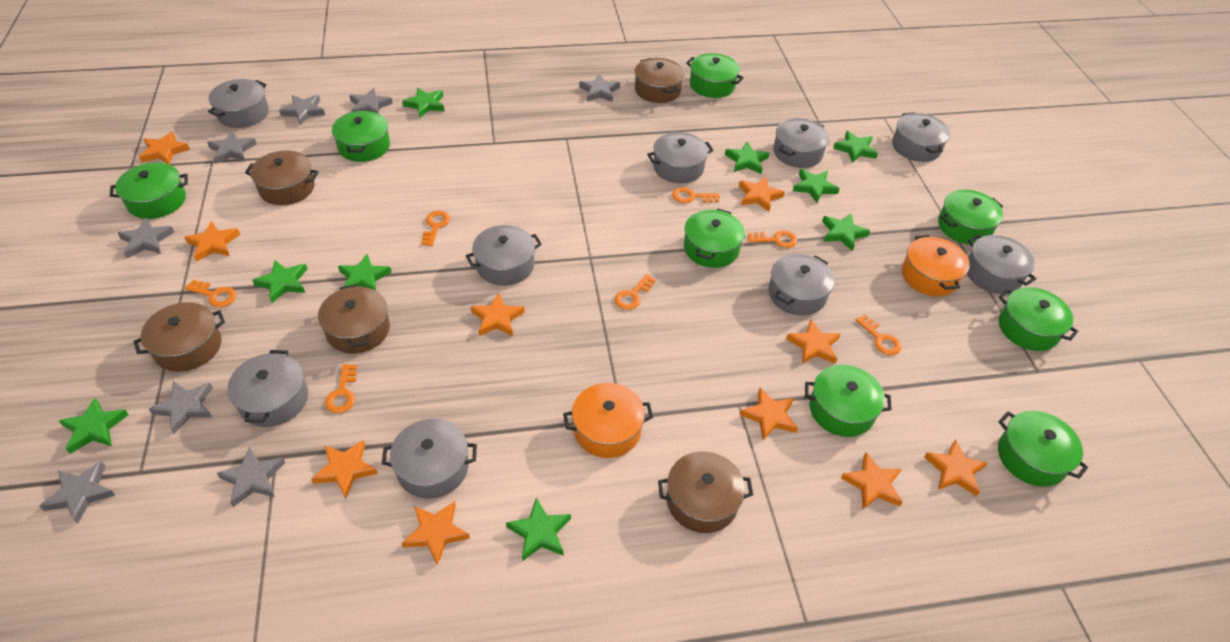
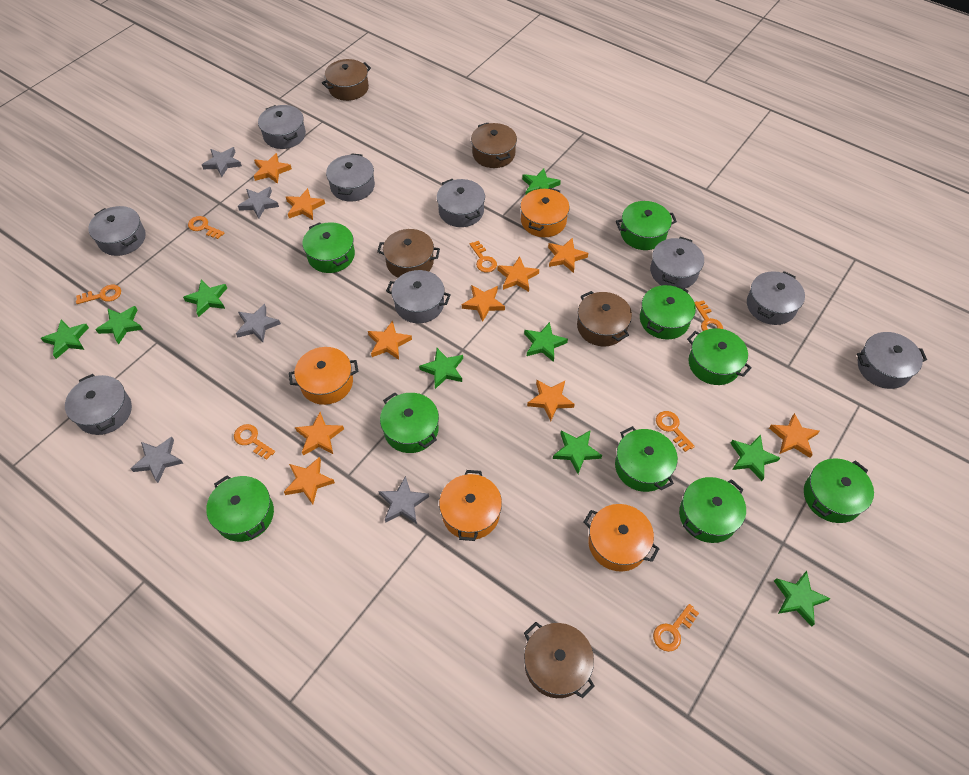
green pot: [110,162,188,219] [332,110,390,162] [684,209,745,268] [686,53,744,98] [805,365,892,437] [938,189,1003,245] [998,411,1088,487] [999,287,1078,351] = 8 -> [206,475,274,542] [302,222,355,273] [380,393,439,453] [615,426,678,492] [616,201,677,250] [640,285,696,340] [679,477,746,543] [687,328,752,385] [804,458,874,523] = 9
grey star: [40,461,115,524] [118,218,174,258] [149,381,213,434] [207,130,257,164] [217,447,285,507] [279,95,325,125] [349,88,393,114] [579,74,620,102] = 8 -> [130,437,183,483] [202,147,242,177] [236,304,281,342] [238,187,279,218] [379,476,429,524] = 5
orange pot: [563,383,653,458] [902,235,970,297] = 2 -> [289,347,359,405] [439,470,502,541] [520,187,569,237] [584,504,659,572] = 4

